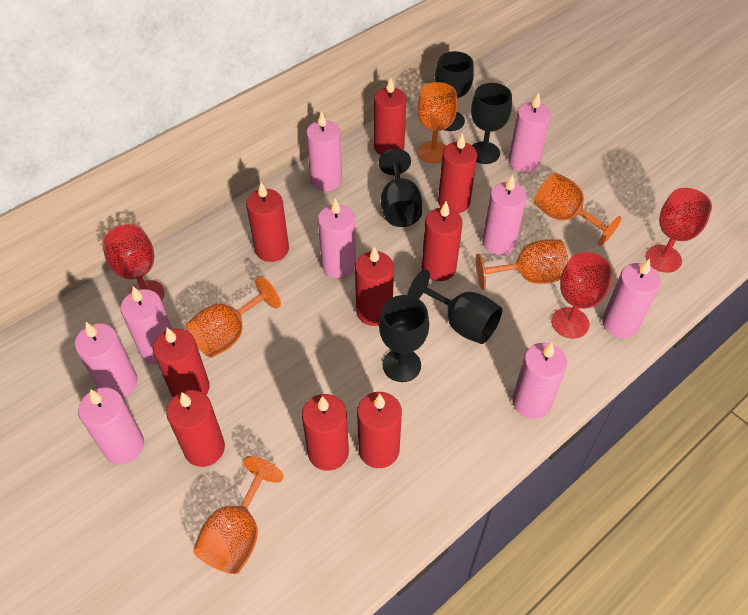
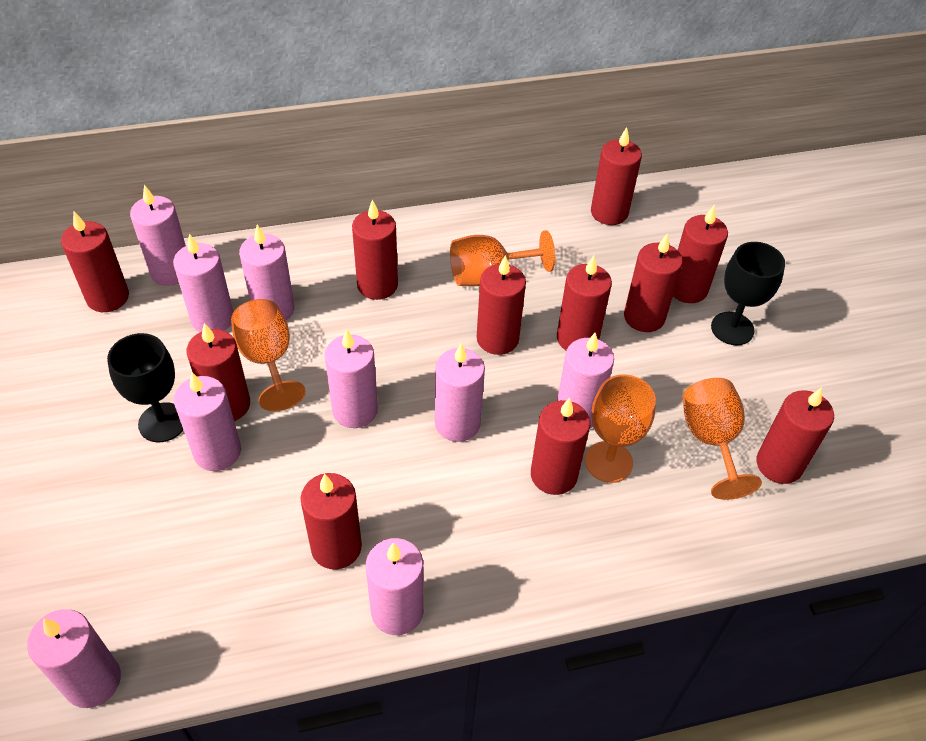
black goblet: [379,149,422,227] [379,295,429,382] [408,269,502,344] [435,51,474,131] [471,83,512,164] = 5 -> [107,333,183,442] [711,242,785,345] = 2
orange goblet: [186,276,281,358] [193,456,284,574] [417,82,458,163] [476,239,568,290] [534,173,621,246] = 5 -> [231,299,306,411] [450,230,555,286] [585,374,656,483] [683,378,762,500] = 4
red candle: [153,328,210,397] [166,390,225,467] [246,182,289,262] [302,394,349,471] [355,246,394,326] [357,392,402,468] [374,77,407,155] [422,201,463,281] [438,133,477,213] = 9 -> [61,212,129,312] [186,323,250,421] [300,473,362,570] [352,200,398,300] [477,255,526,355] [531,398,590,495] [557,256,612,350] [591,127,642,225] [624,233,683,332] [673,205,728,303] [756,387,834,484] = 11
red goblet: [102,224,165,301] [552,252,612,339] [646,188,712,273] = 3 -> none = 0

